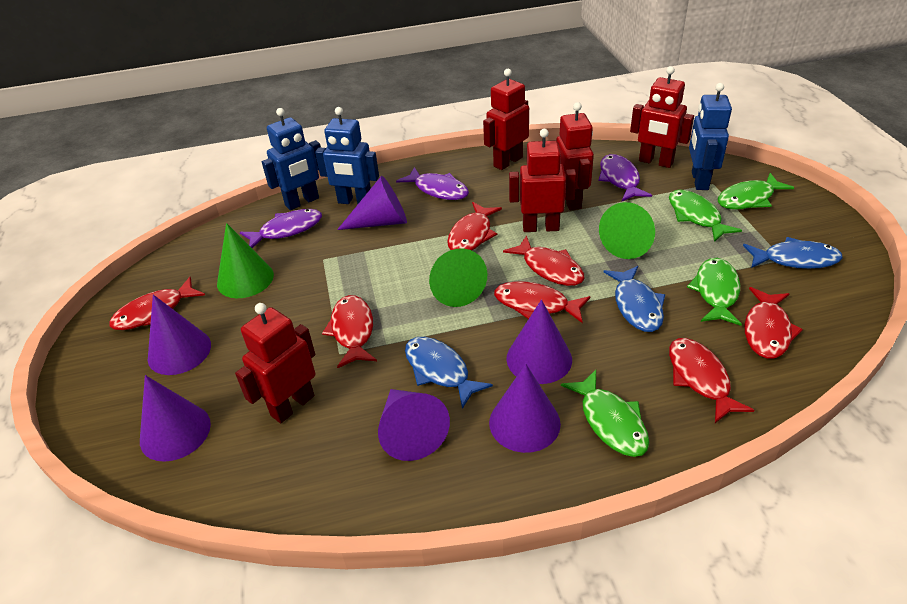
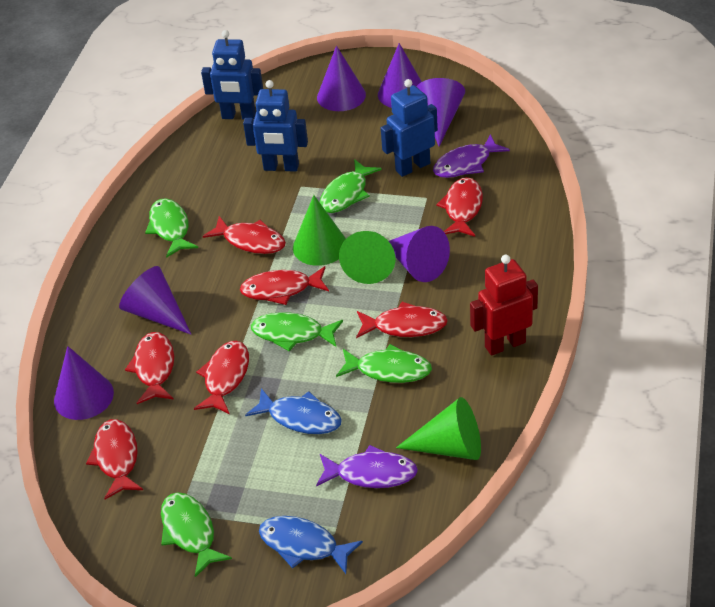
blue fish: [405,337,493,409] [603,266,665,332] [743,237,842,269] = 3 -> [245,388,342,434] [259,516,363,574] = 2
green fish: [561,370,649,457] [669,189,742,242] [687,258,742,326] [718,173,794,210] = 4 -> [145,198,198,258] [161,492,232,577] [251,312,343,351] [320,159,382,213] [336,344,432,383] = 5
purple fish: [240,209,322,248] [396,167,469,200] [598,154,652,201] = 3 -> [316,445,418,488] [433,134,510,178] = 2
red robot: [235,303,315,423] [483,69,529,170] [509,129,576,232] [556,102,594,210] [630,66,694,168] = 5 -> [470,255,538,356] = 1

